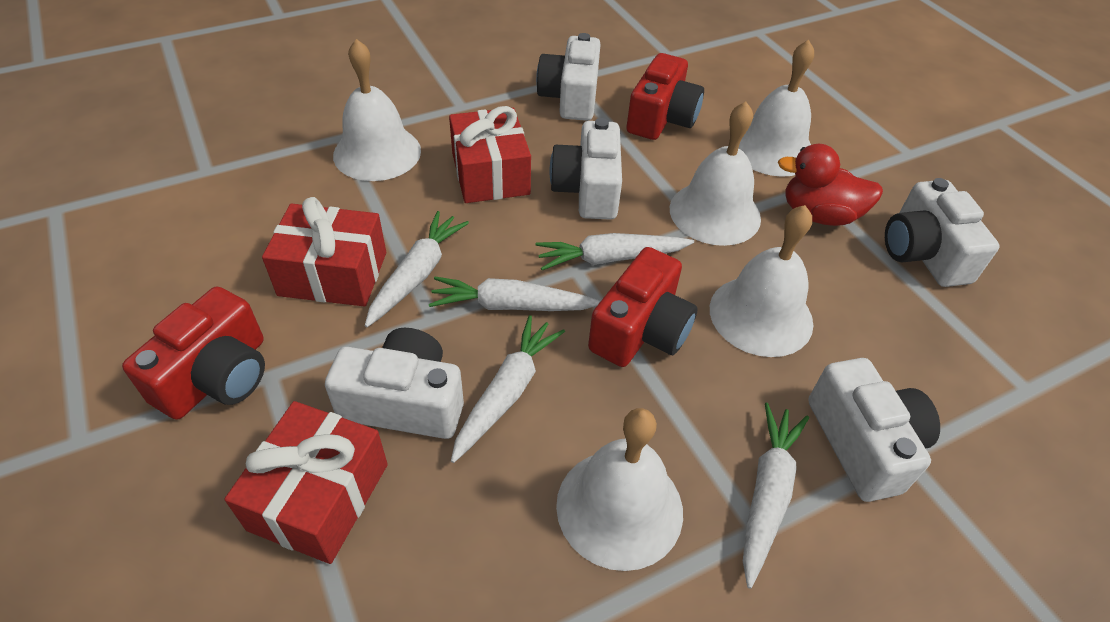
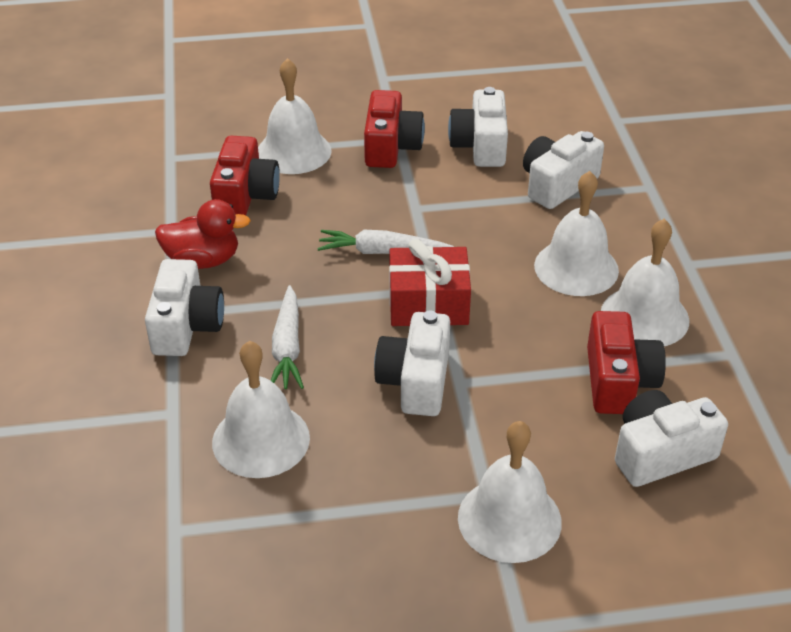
red gift: [224,401,388,564] [262,197,386,307] [449,106,531,203] = 3 -> [389,239,471,326] = 1
white carrot: [365,211,469,327] [429,277,601,311] [451,315,565,463] [536,233,694,270] [743,403,809,589] = 5 -> [270,285,304,389] [317,230,454,254] = 2

